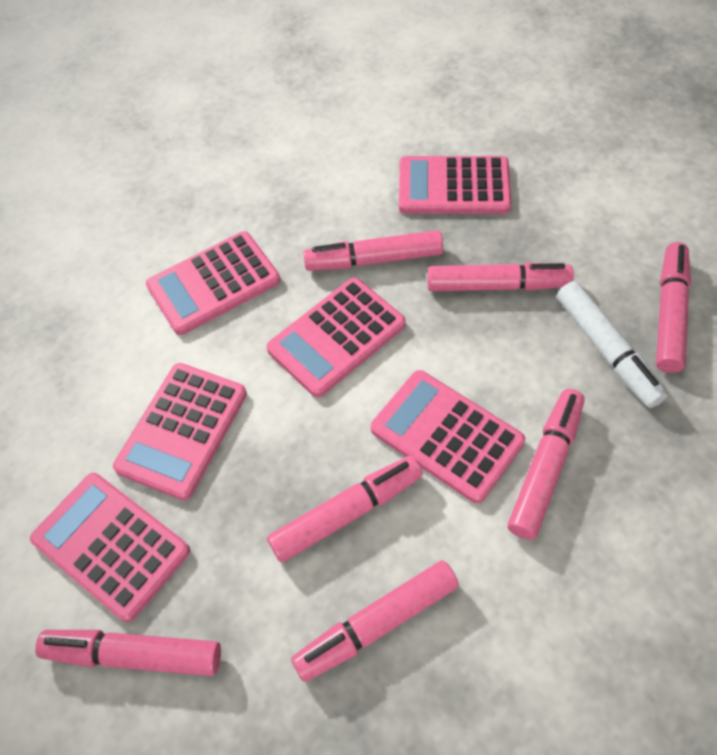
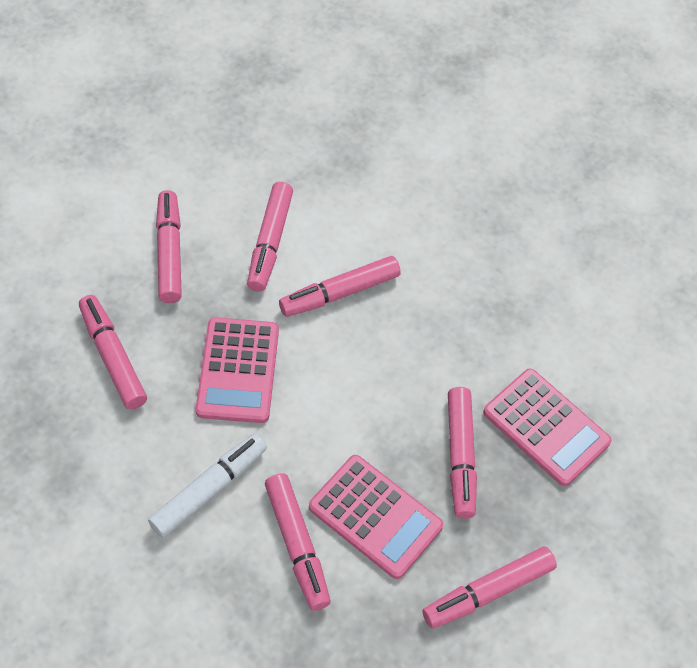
pink calculator: [30,473,190,622] [113,363,247,500] [146,231,280,335] [267,278,406,397] [371,370,525,503] [399,156,512,214] = 6 -> [196,317,279,423] [309,455,443,579] [483,369,611,486] = 3

